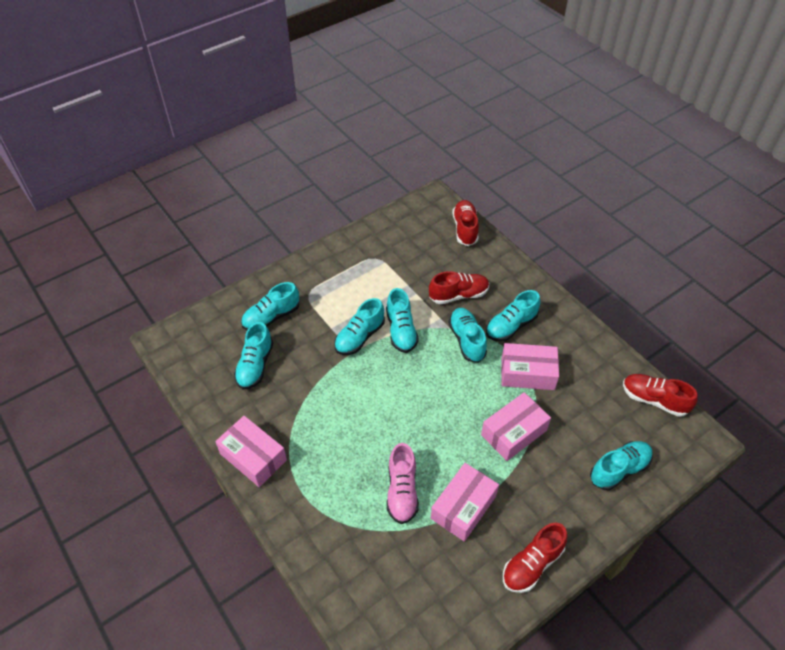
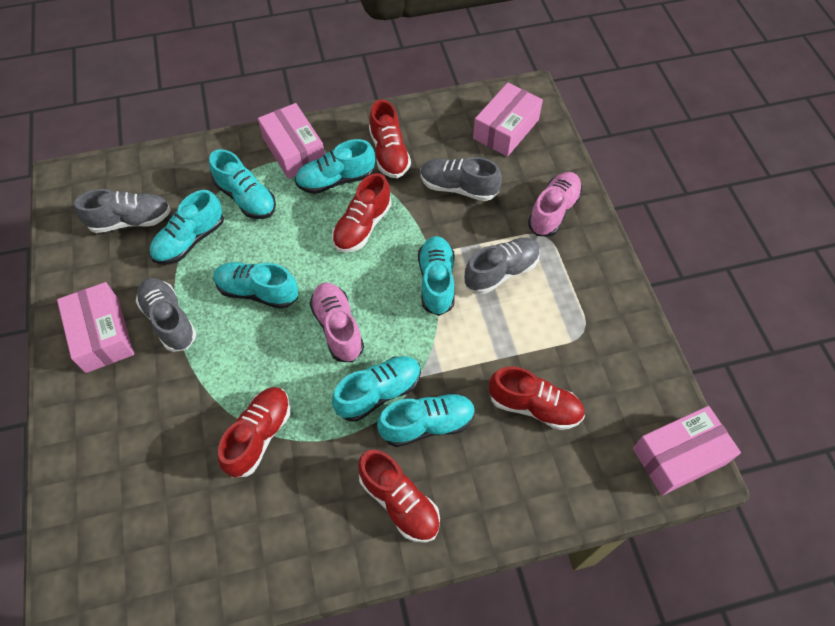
grey shoe: none = 0 -> [74,189,171,233] [136,278,196,352] [421,157,502,201] [464,238,540,294] = 4
pink shoe: [387,443,419,524] = 1 -> [310,283,364,362] [528,172,583,237] = 2
red shoe: [429,271,489,304] [453,200,479,246] [503,523,567,593] [623,374,698,417] = 4 -> [218,387,291,477] [332,173,392,253] [358,450,440,543] [369,100,411,178] [489,367,585,430] = 5

